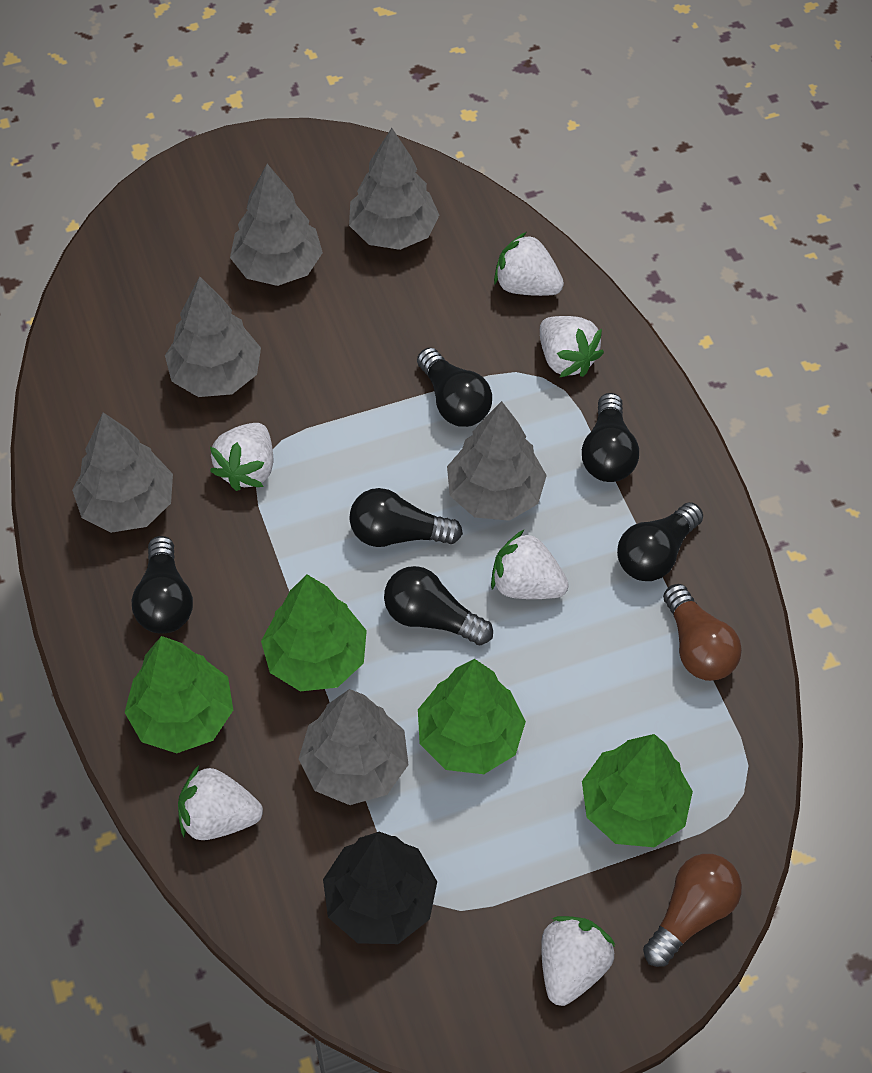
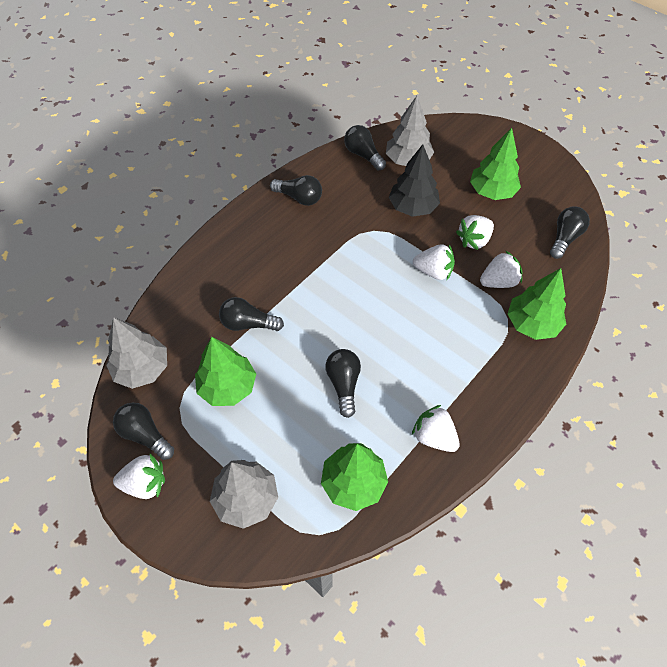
brown light bulb: [643,854,742,967] [663,584,742,681] = 2 -> none = 0
grey tree: [72,412,173,533] [165,276,261,397] [230,164,323,286] [299,689,409,805] [349,128,439,250] [447,401,547,521] = 6 -> [106,317,167,389] [210,460,278,529] [386,96,434,166] = 3
white strawberry: [178,765,263,840] [210,423,273,491] [491,530,569,599] [494,232,564,296] [540,316,604,378] [541,916,615,1006] = 6 -> [113,454,165,499] [412,405,460,452] [413,244,455,280] [456,215,494,250] [480,250,523,288] = 5

